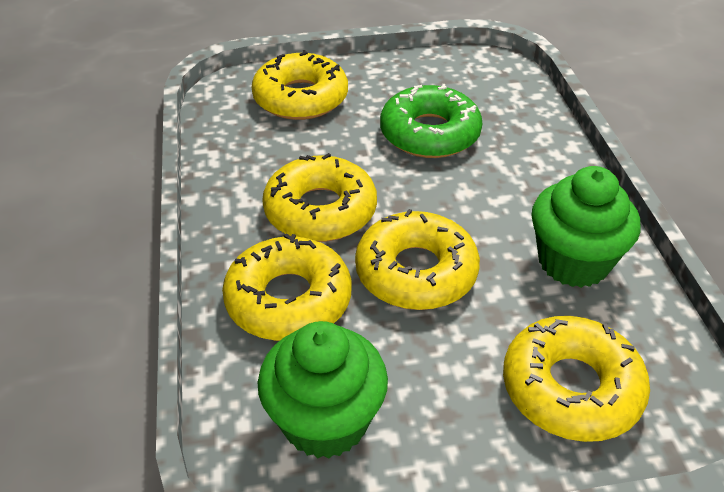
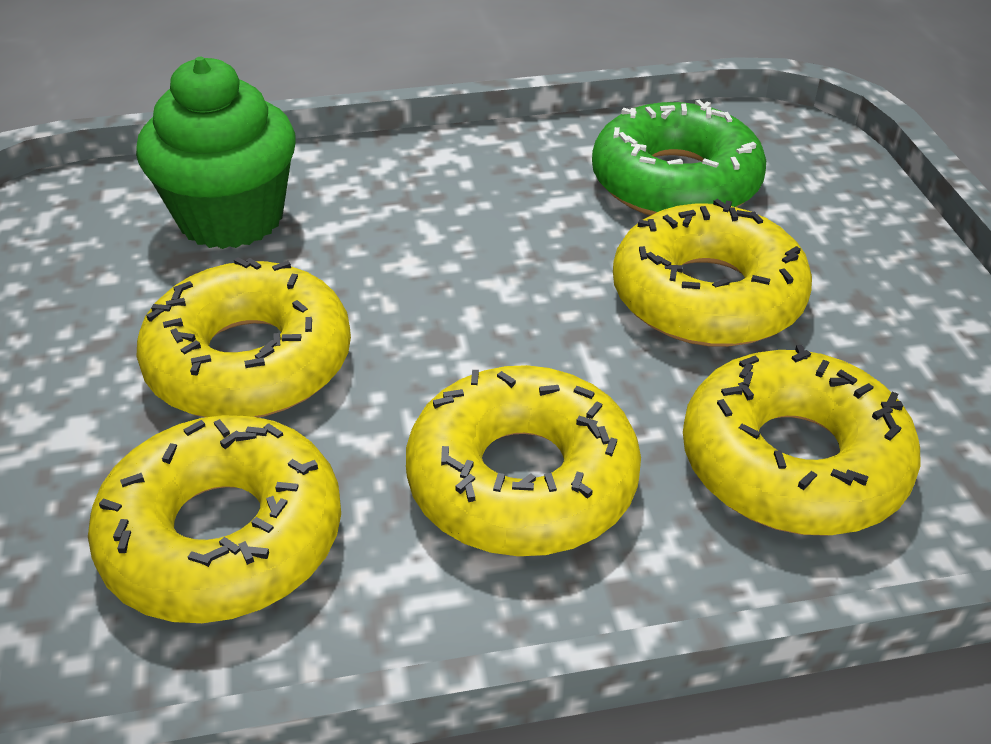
green cupcake: [257,321,388,458] [531,166,641,288] = 2 -> [136,57,296,249] = 1

